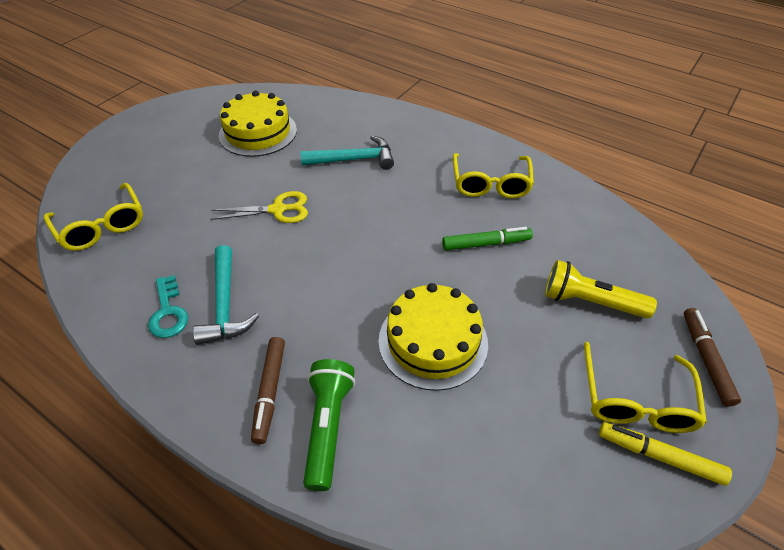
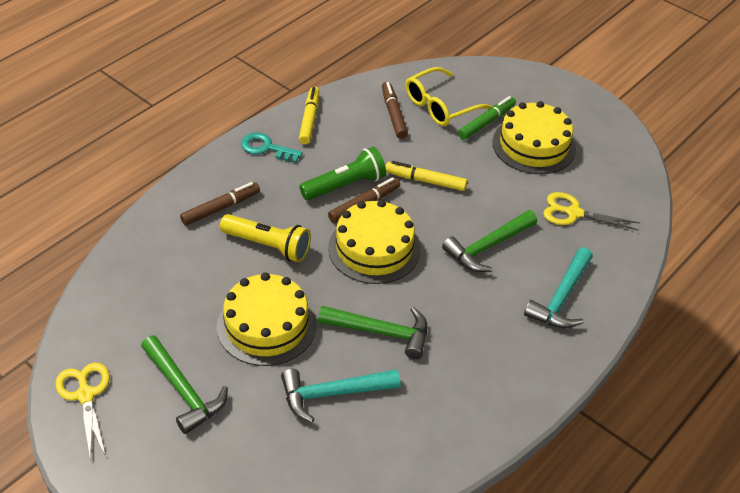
brown marker: [251,337,285,444] [684,308,741,407] = 2 -> [180,182,260,225] [328,177,400,223] [382,82,408,139] = 3
green hammer: none = 0 -> [141,336,228,434] [318,306,427,359] [442,210,537,272] = 3
yellow cake: [219,91,297,157] [378,283,488,391] = 2 -> [217,272,316,366] [328,200,421,284] [492,101,576,174] = 3
yellow glasses: [44,183,143,251] [453,153,534,199] [584,342,707,433] = 3 -> [405,67,492,126] = 1
yellow marker: [599,422,732,486] = 1 -> [299,87,319,145] [385,161,467,191] = 2
yellow scissors: [211,191,308,223] = 1 -> [56,363,110,460] [543,192,640,231] = 2

